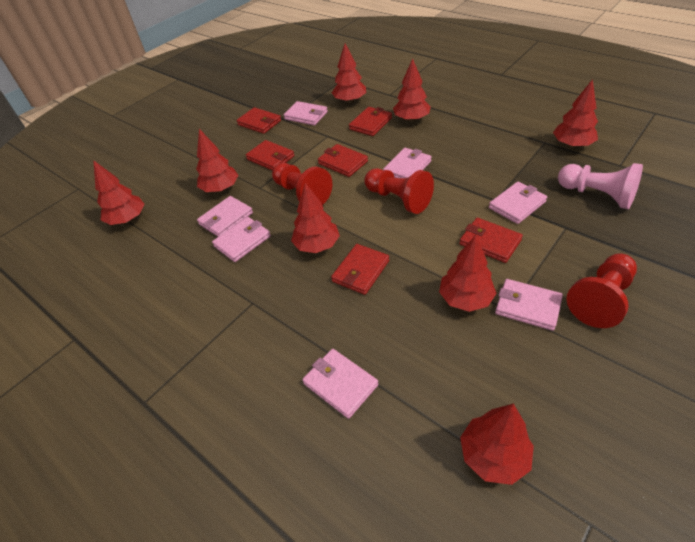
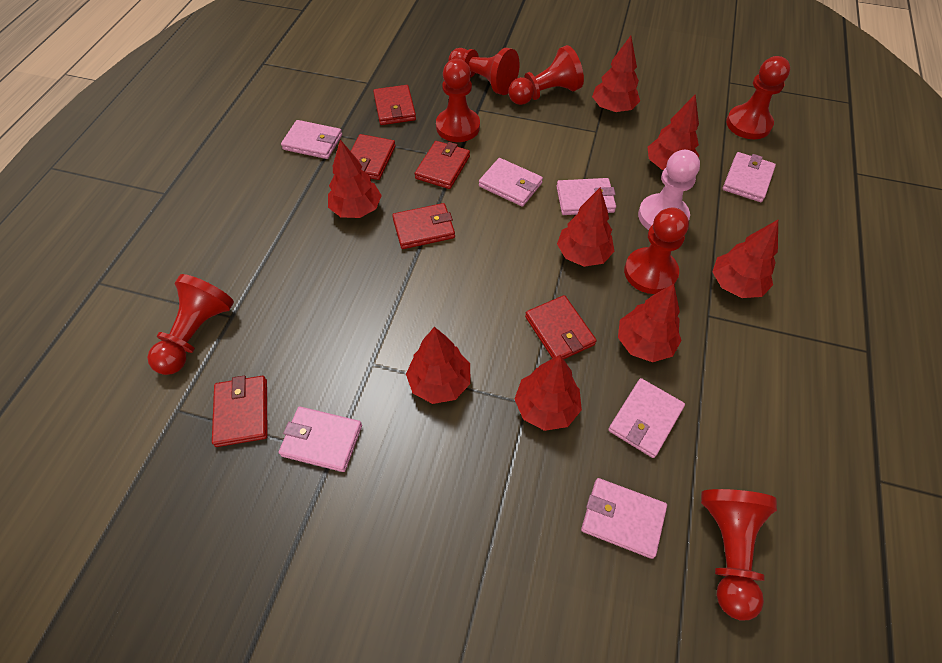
red pawn: [272,163,332,205] [364,168,434,214] [566,253,637,328] = 3 -> [147,274,234,375] [436,59,480,142] [448,48,520,95] [508,45,584,105] [624,207,689,294] [701,489,777,620] [726,56,790,139] = 7

